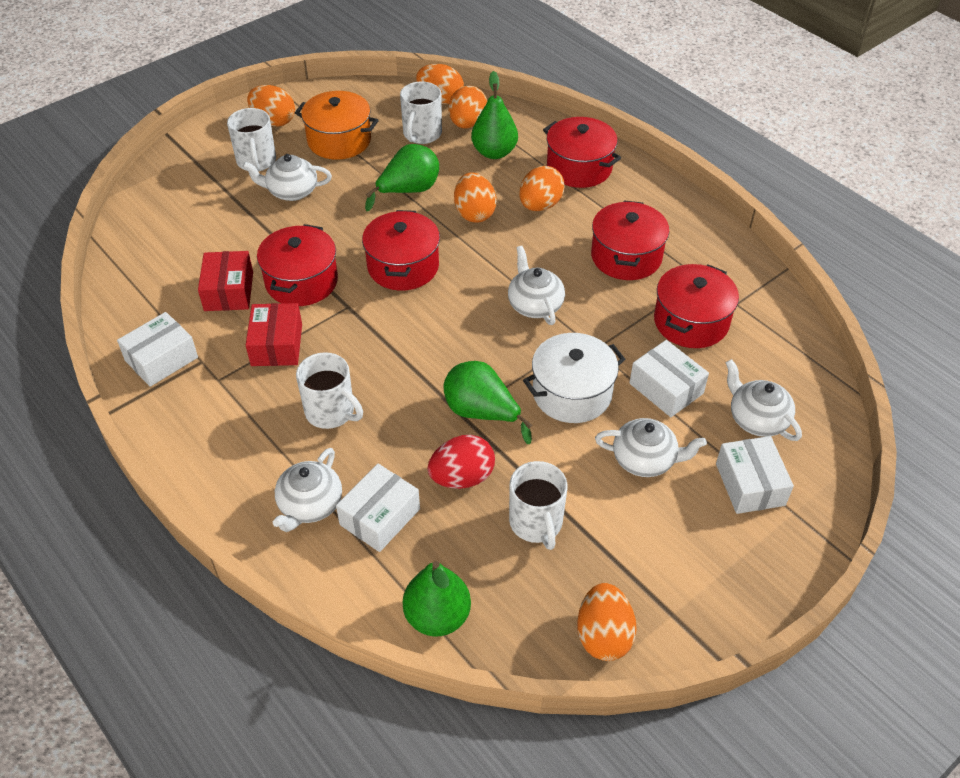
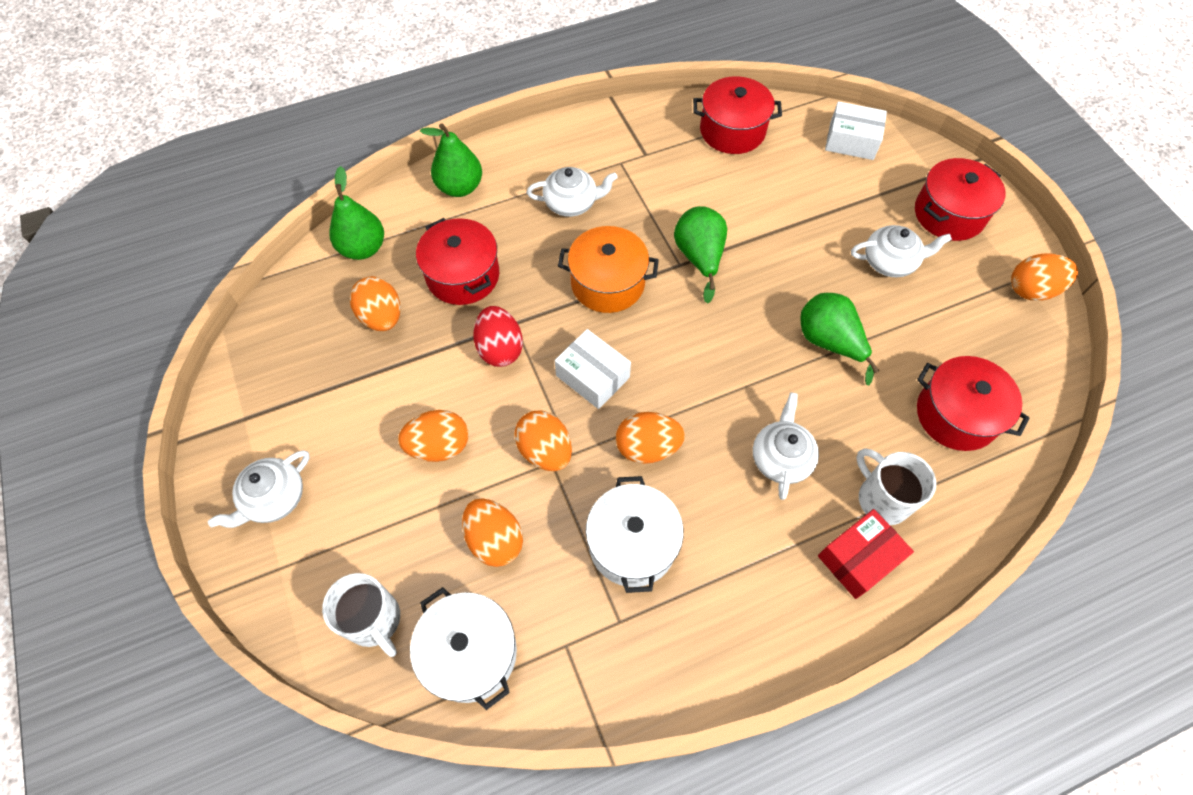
red box: [198,251,253,311] [246,303,302,366] = 2 -> [818,509,914,599] = 1
red pot: [257,224,338,306] [362,210,440,291] [543,117,621,188] [591,201,669,280] [654,264,739,348] = 5 -> [416,218,499,305] [693,76,782,154] [915,158,1005,241] [917,356,1030,451] = 4
white box: [117,312,198,387] [336,464,420,552] [629,340,709,417] [716,436,794,514] = 4 -> [555,329,631,409] [825,102,887,160] = 2
white mug: [227,108,276,171] [296,352,363,429] [400,82,442,144] [509,461,568,550] = 4 -> [322,573,400,657] [856,448,936,525] = 2
white pot: [523,333,625,423] = 1 -> [410,587,517,710] [586,476,684,593] = 2
white teapot: [243,154,332,201] [273,448,342,532] [508,246,565,325] [595,418,707,477] [726,359,802,441] = 5 -> [208,450,309,528] [527,167,618,217] [753,392,819,500] [851,225,952,277] = 4

